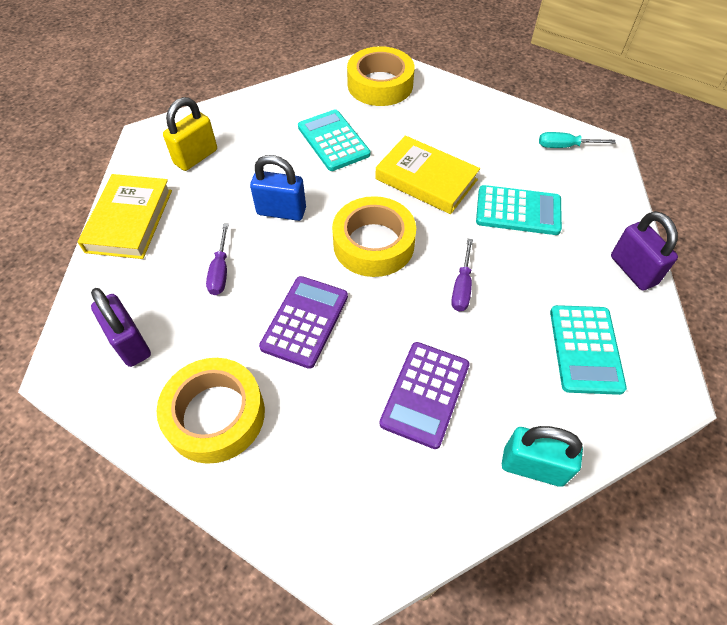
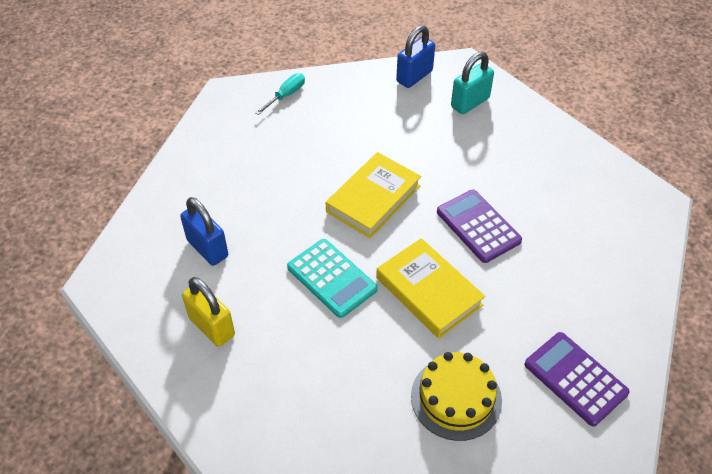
blue padlock: [250,155,306,221] = 1 -> [180,197,228,266] [396,25,435,88] = 2
purple padlock: [91,288,151,367] [611,211,678,290] = 2 -> none = 0
purple screwdriver: [206,224,229,295] [451,239,473,311] = 2 -> none = 0
turquoise calculator: [298,110,370,171] [476,185,562,235] [550,305,627,395] = 3 -> [287,239,378,318] = 1
yellow cake: none = 0 -> [411,352,502,441] = 1
yellow tape: [157,358,265,464] [332,196,416,277] [347,46,415,106] = 3 -> none = 0

